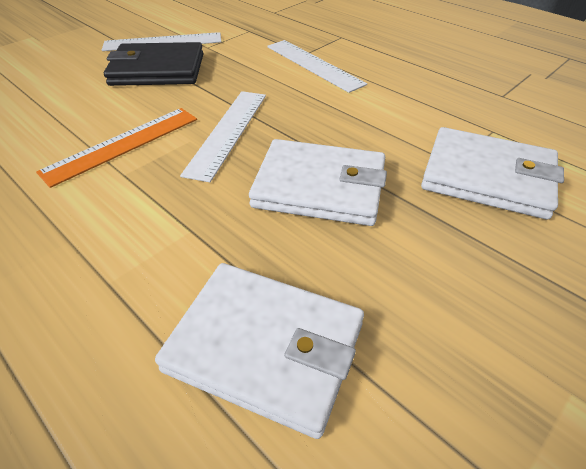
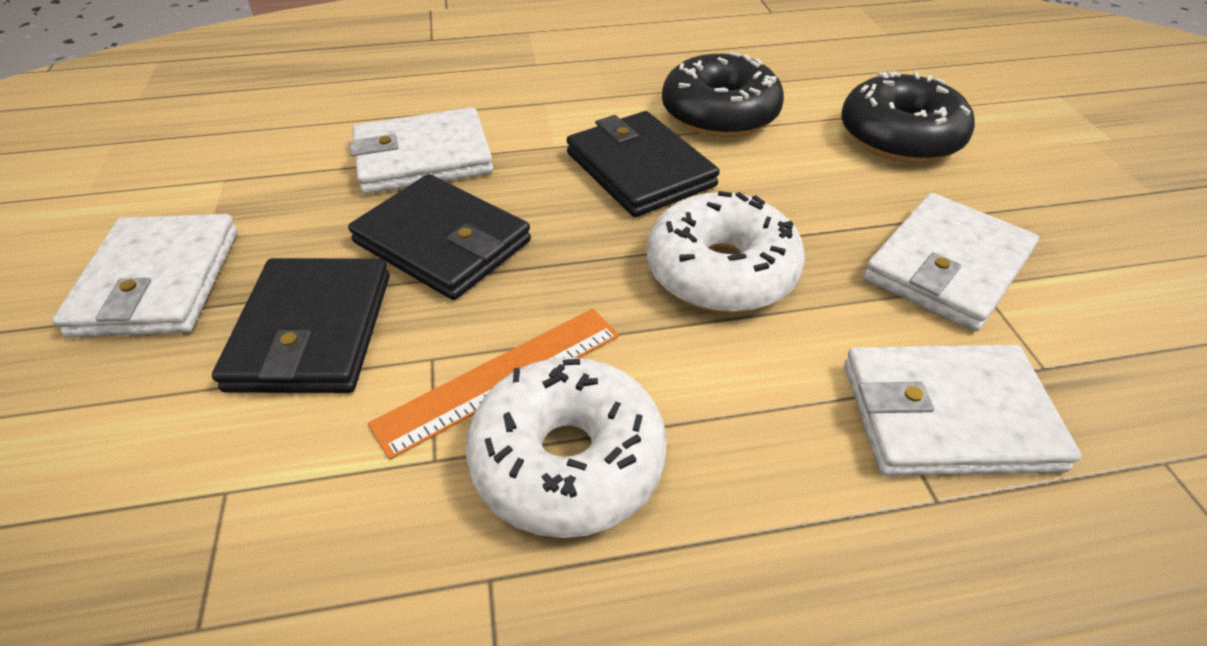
black donut: none = 0 -> [662,52,784,138] [841,71,975,163] = 2
black wallet: [104,42,203,86] = 1 -> [212,258,390,393] [348,174,531,300] [566,111,720,217] = 3
white donut: none = 0 -> [466,357,667,538] [647,191,805,313] = 2
white ruler: [102,32,221,51] [180,91,266,182] [267,40,367,93] = 3 -> none = 0
white wallet: [155,263,364,439] [249,139,387,226] [421,127,564,220] = 3 -> [52,214,237,337] [349,107,493,194] [844,345,1081,476] [863,193,1039,332] = 4

